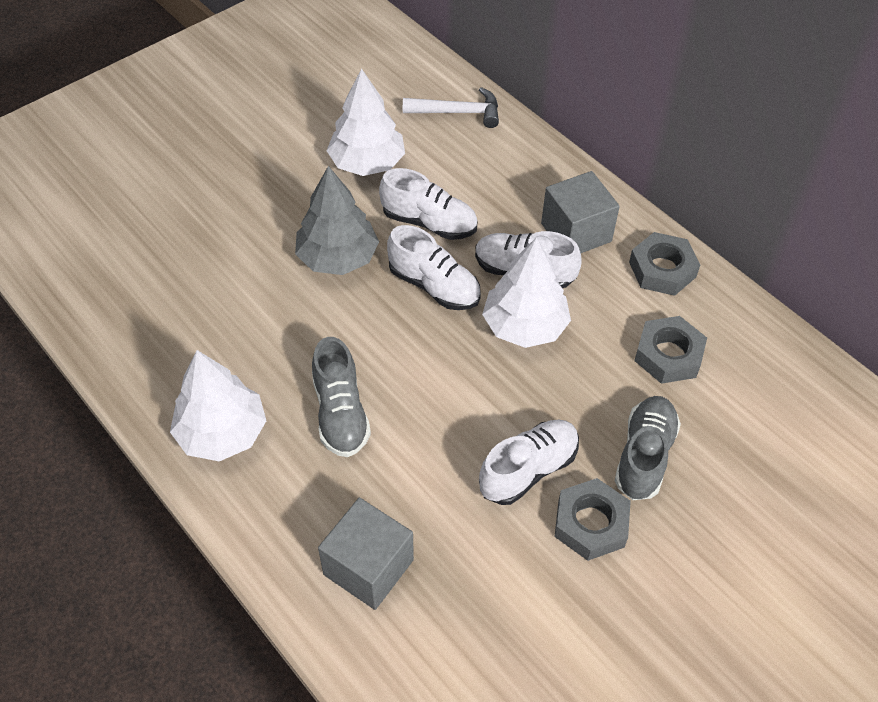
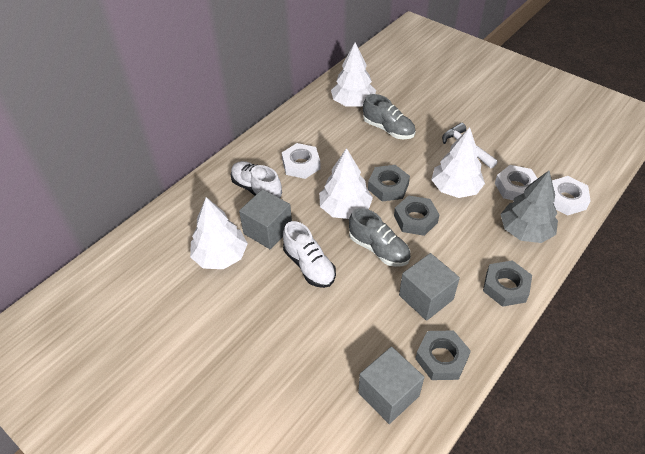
grey cube: [318,498,414,610] [541,171,620,253] = 2 -> [239,189,292,249] [358,346,424,424] [399,253,460,321] = 3
grey nut: [554,478,631,561] [629,232,700,296] [634,316,707,384] = 3 -> [368,165,410,202] [394,196,440,236] [415,330,471,380] [483,260,532,307] = 4
white nut: none = 0 -> [282,143,321,179] [495,165,538,201] [552,176,591,215] = 3
white shoe: [379,168,478,240] [387,225,481,310] [475,231,581,288] [479,419,579,505] = 4 -> [230,161,282,198] [283,221,336,288] = 2
white tree: [170,350,266,461] [326,68,405,176] [482,237,571,348] = 3 -> [190,197,248,269] [319,148,373,219] [331,43,376,106] [431,127,485,198] = 4

